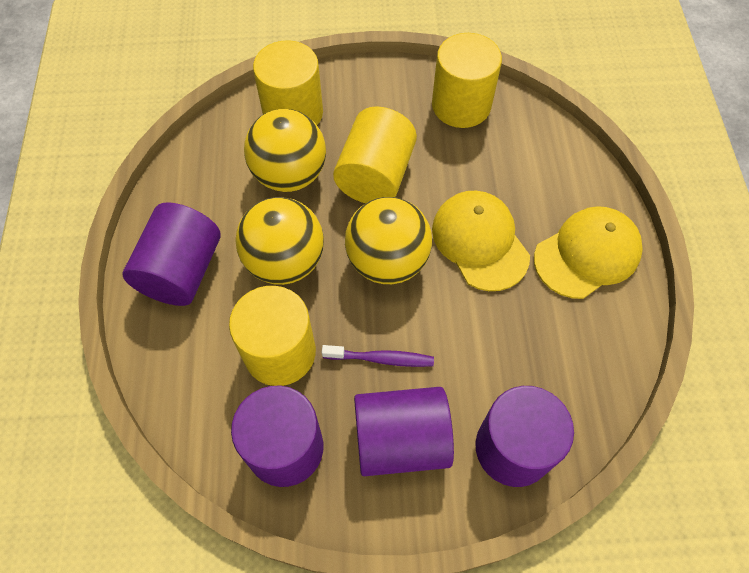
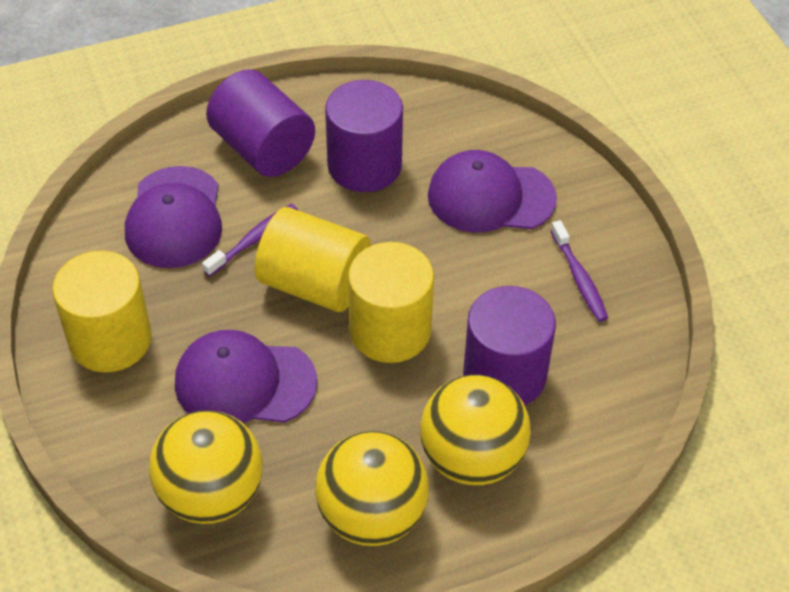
purple cap: none = 0 -> [125,166,222,268] [175,330,317,423] [428,150,557,233] = 3
purple cylinder: [122,202,221,306] [231,386,323,487] [354,387,454,476] [475,386,574,487] = 4 -> [206,69,315,177] [325,80,403,192] [463,286,556,405] = 3
purple toothbrush: [322,345,434,367] = 1 -> [202,204,298,277] [551,220,608,322] = 2
yellow cap: [432,191,530,291] [534,206,643,299] = 2 -> none = 0
yellow cylinder: [229,286,316,386] [253,40,323,125] [333,106,417,203] [432,33,502,128] = 4 -> [52,251,152,372] [255,207,371,312] [348,242,434,363] = 3

